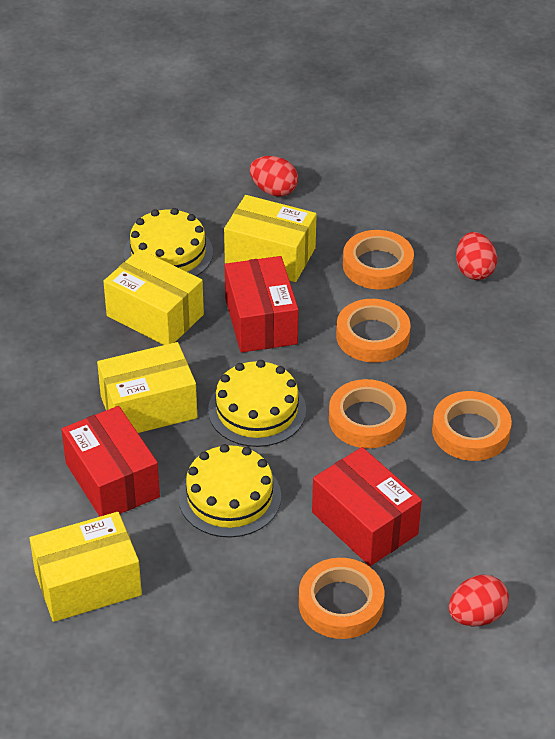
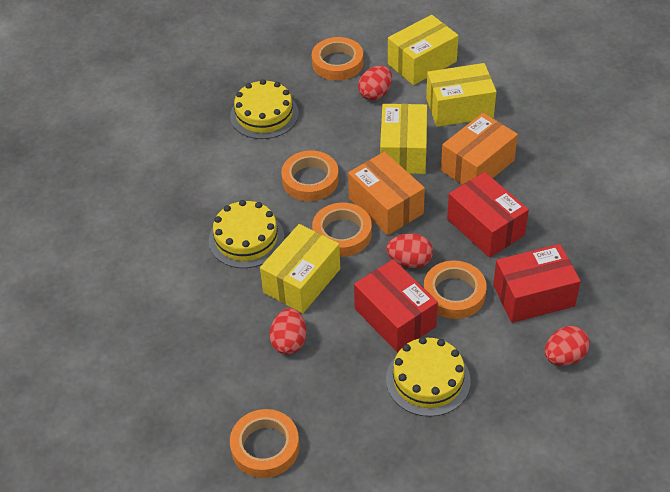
orange box: none = 0 -> [348,152,425,235] [441,113,518,185] = 2
red egg: [250,156,298,197] [449,575,509,626] [456,232,497,280] = 3 -> [269,308,306,355] [358,66,392,100] [387,233,433,268] [545,326,590,366] = 4

